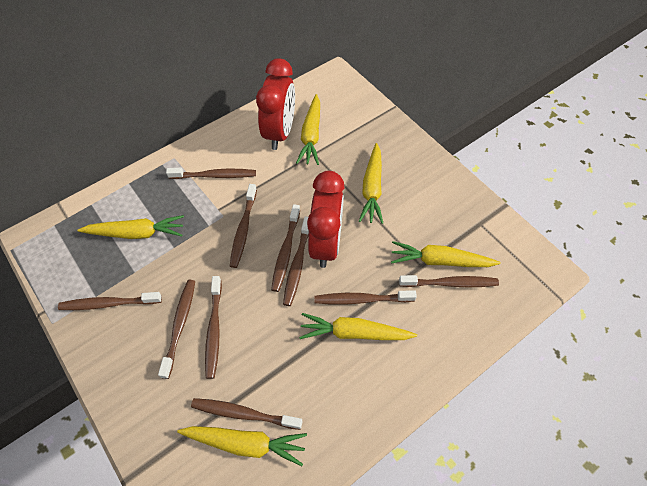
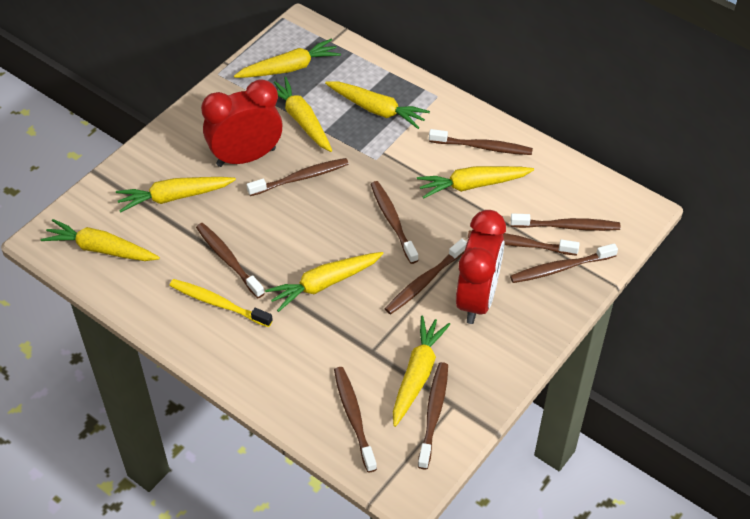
yellow carrot: [77,215,184,239] [177,426,307,466] [296,94,320,165] [299,313,417,340] [359,143,383,224] [391,241,501,267] = 6 -> [40,219,160,261] [116,177,236,213] [234,39,341,78] [265,252,383,312] [274,77,332,152] [325,81,430,129] [393,316,450,427] [417,166,534,199] = 8
yellow toothbrush: none = 0 -> [169,279,273,327] = 1

